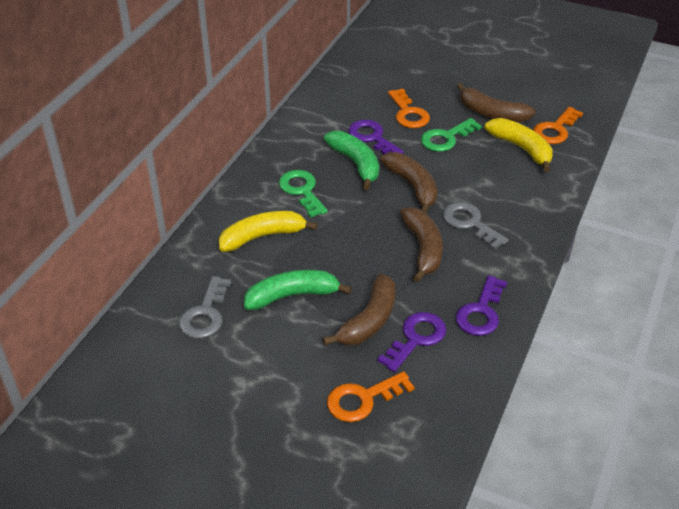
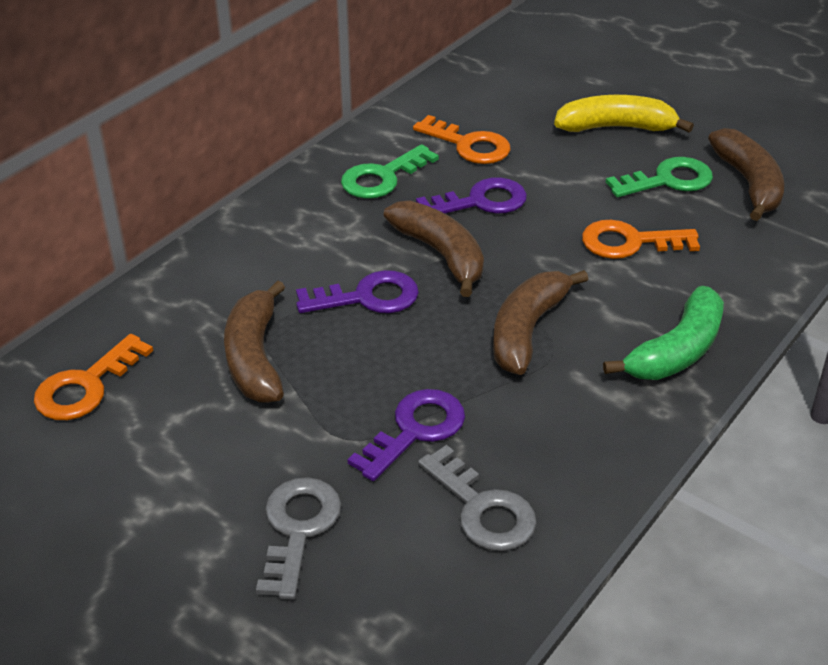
green banana: [244,270,352,310] [324,131,379,190] = 2 -> [603,286,724,380] = 1
yellow banana: [219,211,318,252] [485,118,553,172] = 2 -> [554,95,694,133] = 1

